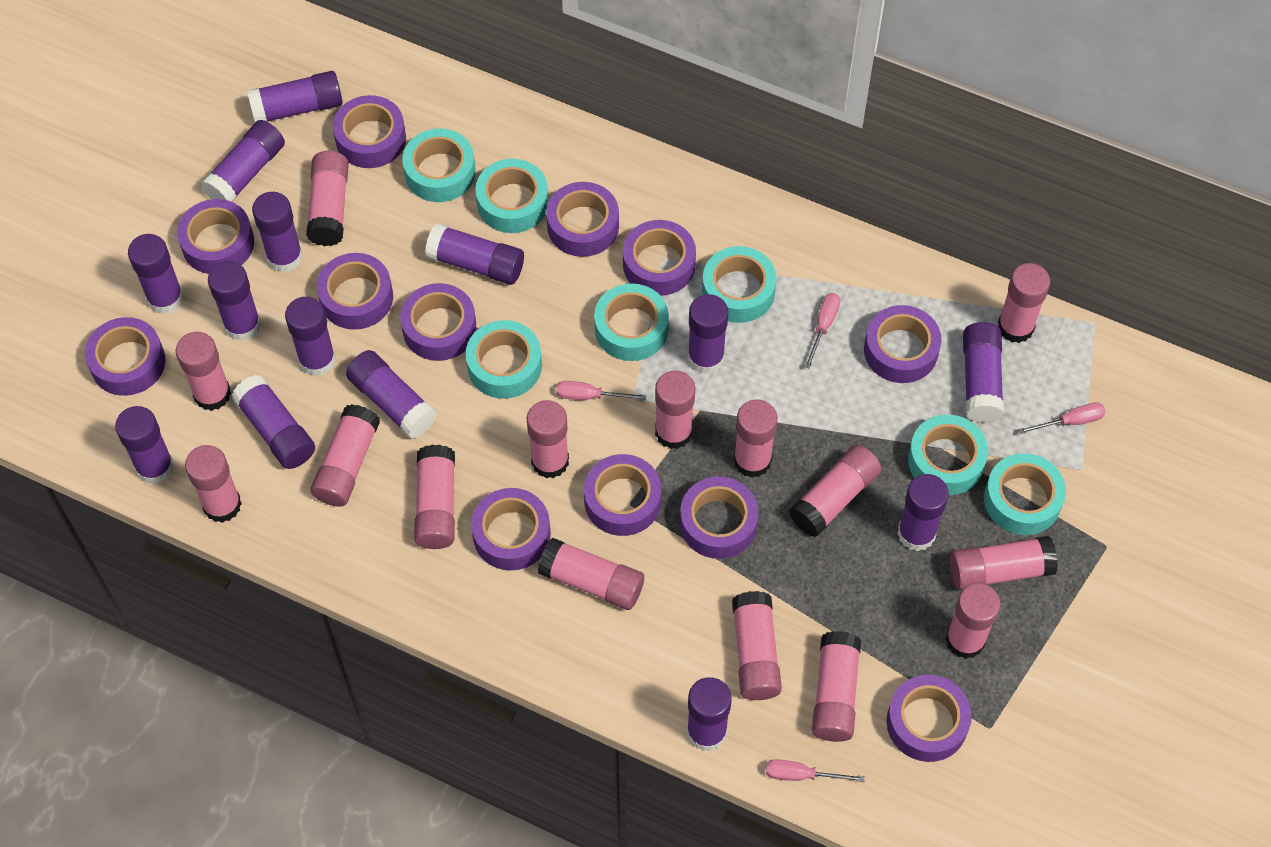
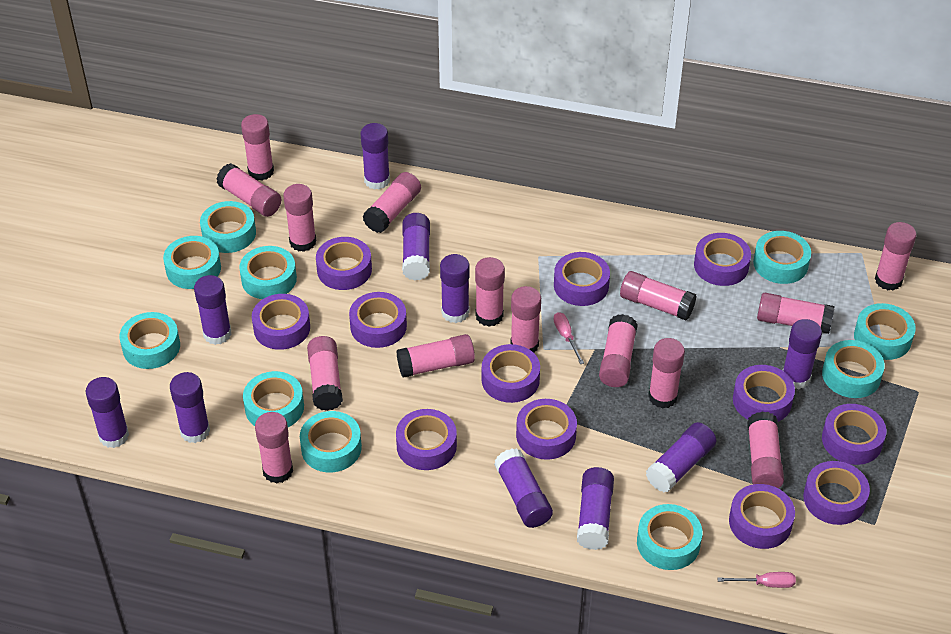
pink screwdriver: [556,381,646,400] [766,759,865,782] [805,293,840,369] [1018,402,1106,434] = 4 -> [554,312,584,364] [717,572,796,588] = 2
purple glue stick: [115,406,174,484] [128,234,184,314] [201,120,285,202] [208,261,261,341] [231,375,315,469] [247,71,343,122] [252,192,303,272] [285,297,336,376] [346,350,437,439] [425,223,524,285] [687,677,731,751] [688,294,728,374] [897,474,949,551] [963,322,1004,423] = 14 -> [86,377,129,448] [170,372,210,443] [194,275,232,345] [361,123,390,190] [402,213,430,281] [440,254,470,323] [494,448,553,528] [577,467,614,550] [646,422,716,493] [782,319,822,389] = 10
turquoise tape: [402,129,476,202] [466,320,542,399] [476,159,548,233] [594,283,669,361] [702,246,777,323] [908,414,988,495] [984,453,1066,535] = 7 -> [119,312,180,369] [163,236,221,289] [200,201,256,253] [239,246,297,299] [243,371,304,427] [300,411,362,472] [637,504,702,570] [753,231,811,284] [822,340,885,398] [854,303,916,360] = 10

